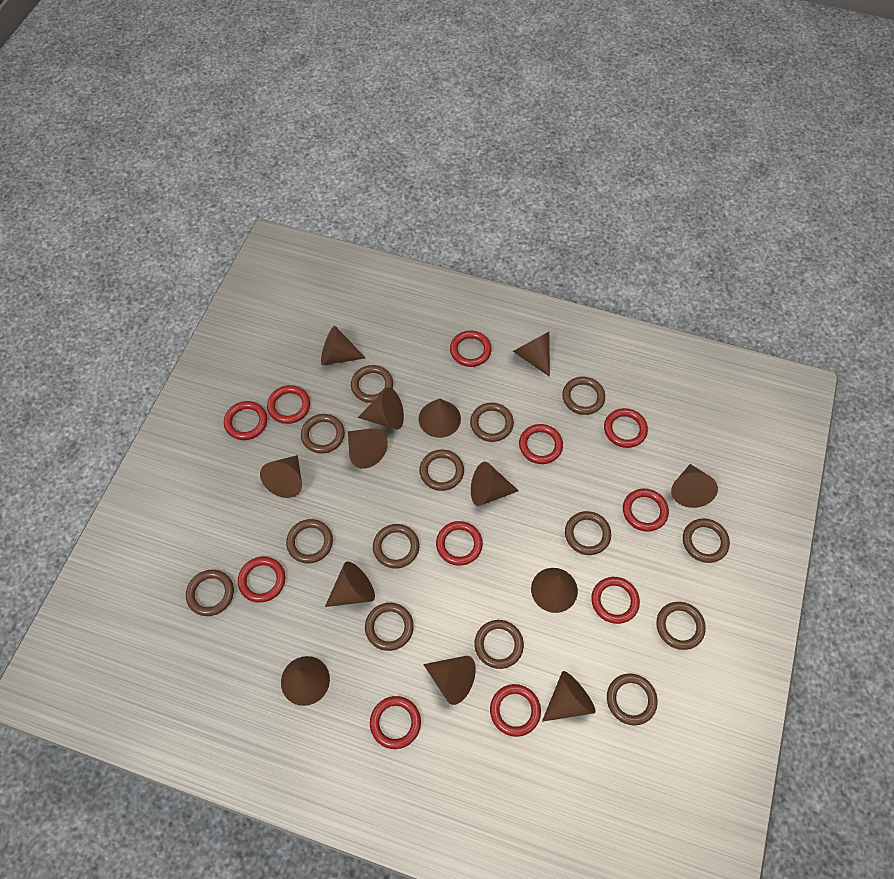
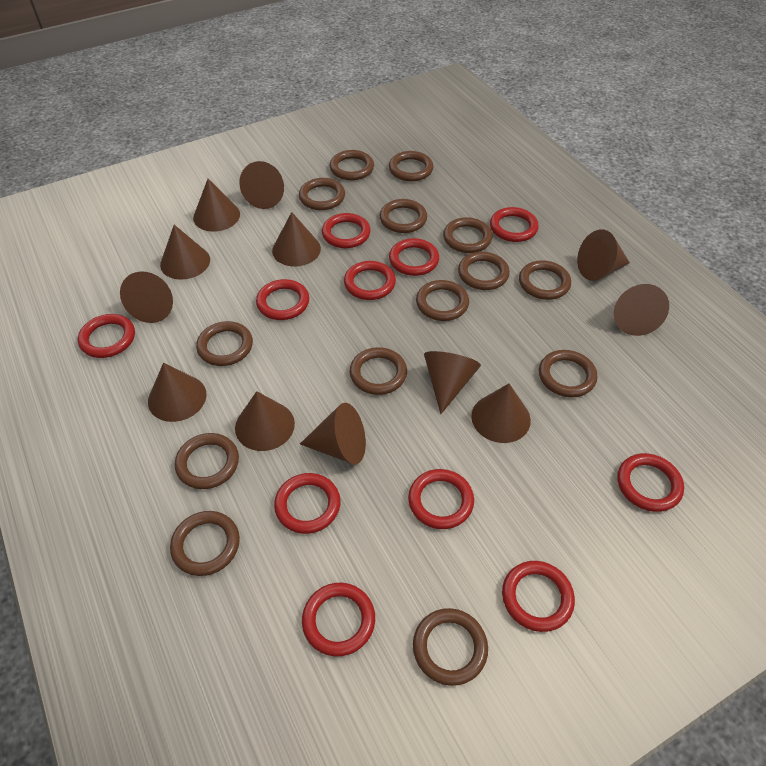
brown cone: [260,455,302,498] [281,656,330,706] [321,326,365,365] [325,561,375,607] [348,428,388,469] [358,388,404,430] [419,398,461,438] [423,656,476,705] [471,462,519,506] [513,332,550,377] [531,568,578,613] [542,671,596,722] [671,464,718,508] = 13 -> [120,271,173,323] [148,363,206,422] [160,225,210,280] [193,179,240,232] [235,391,295,451] [240,161,284,209] [272,212,321,266] [300,403,366,465] [424,351,481,414] [471,384,531,443] [577,229,630,281] [614,284,669,336] = 12

